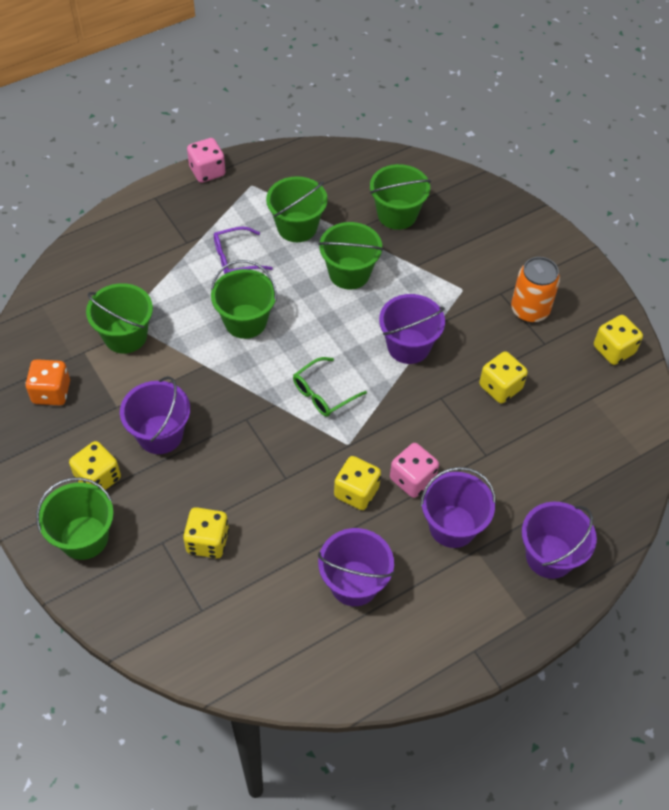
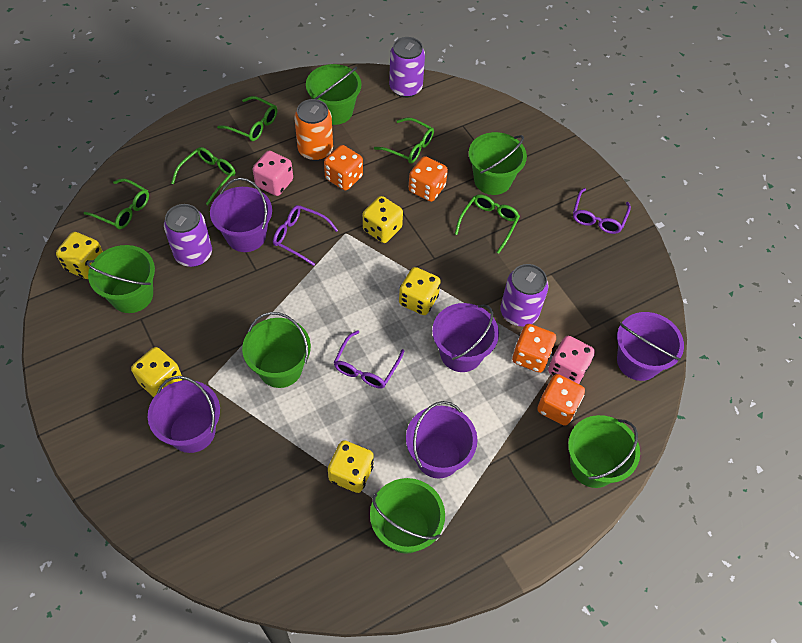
green glasses: [293,357,367,417] = 1 -> [84,178,149,229] [171,147,236,205] [217,96,277,141] [374,117,434,164] [455,194,520,254] = 5
orange dice: [25,359,70,406] = 1 -> [324,145,363,190] [409,156,448,202] [512,324,556,373] [537,374,585,426] = 4
purple can: none = 0 -> [164,204,212,267] [389,37,425,98] [500,264,549,326] = 3
purple glasses: [214,226,273,274] = 1 -> [273,205,338,266] [334,330,404,388] [573,188,631,234] = 3

